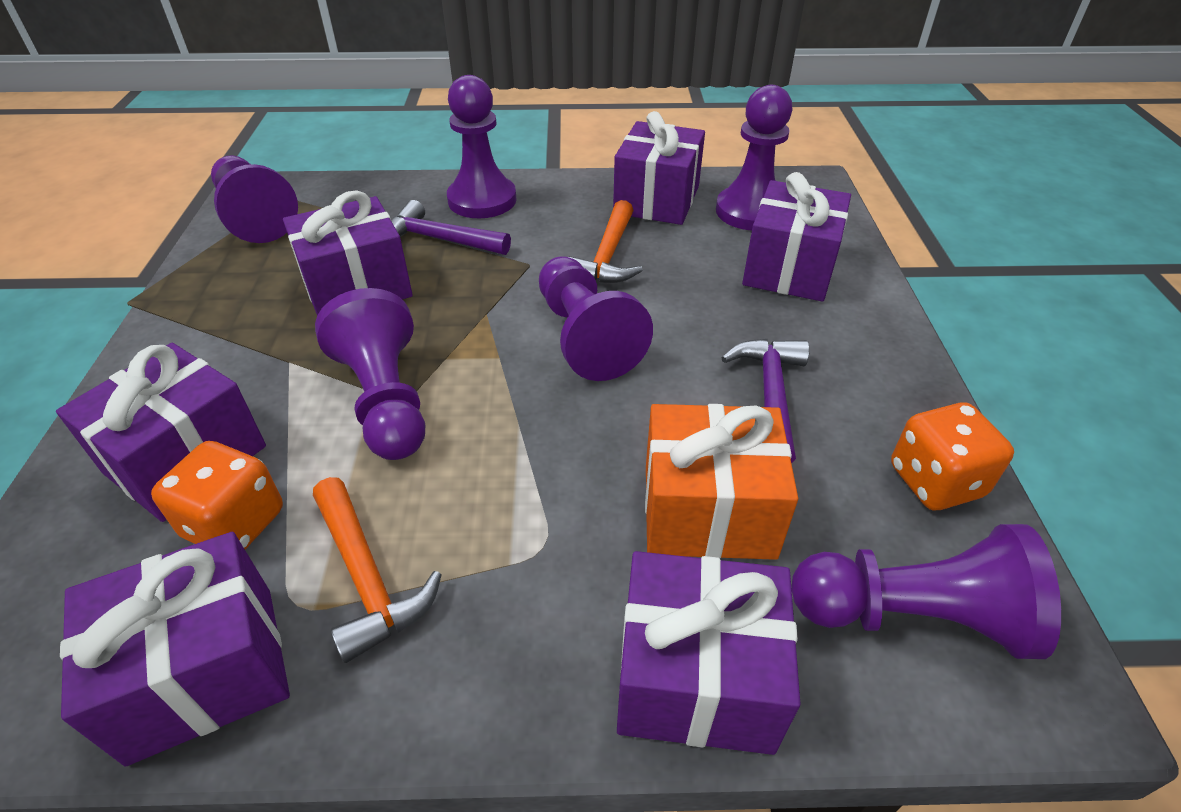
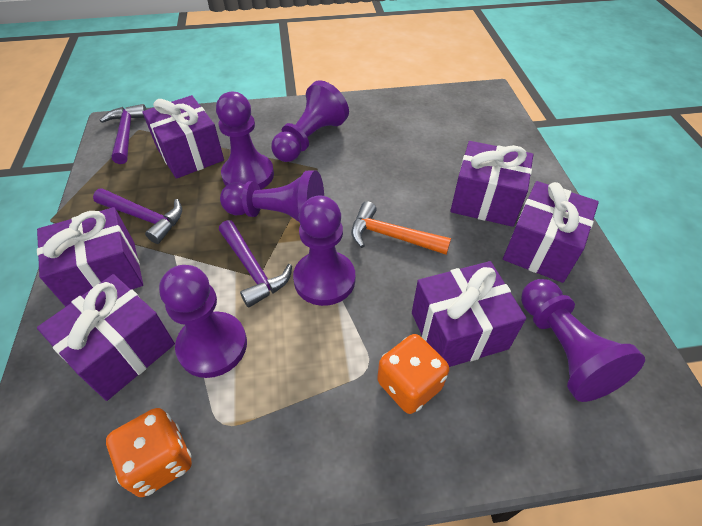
orange gift: [645,404,798,560] = 1 -> none = 0
orange hammer: [313,477,441,663] [569,200,643,283] = 2 -> [351,201,451,255] = 1
purple hammer: [391,200,511,255] [722,339,810,464] = 2 -> [93,188,182,244] [100,104,147,164] [219,220,292,308] = 3

